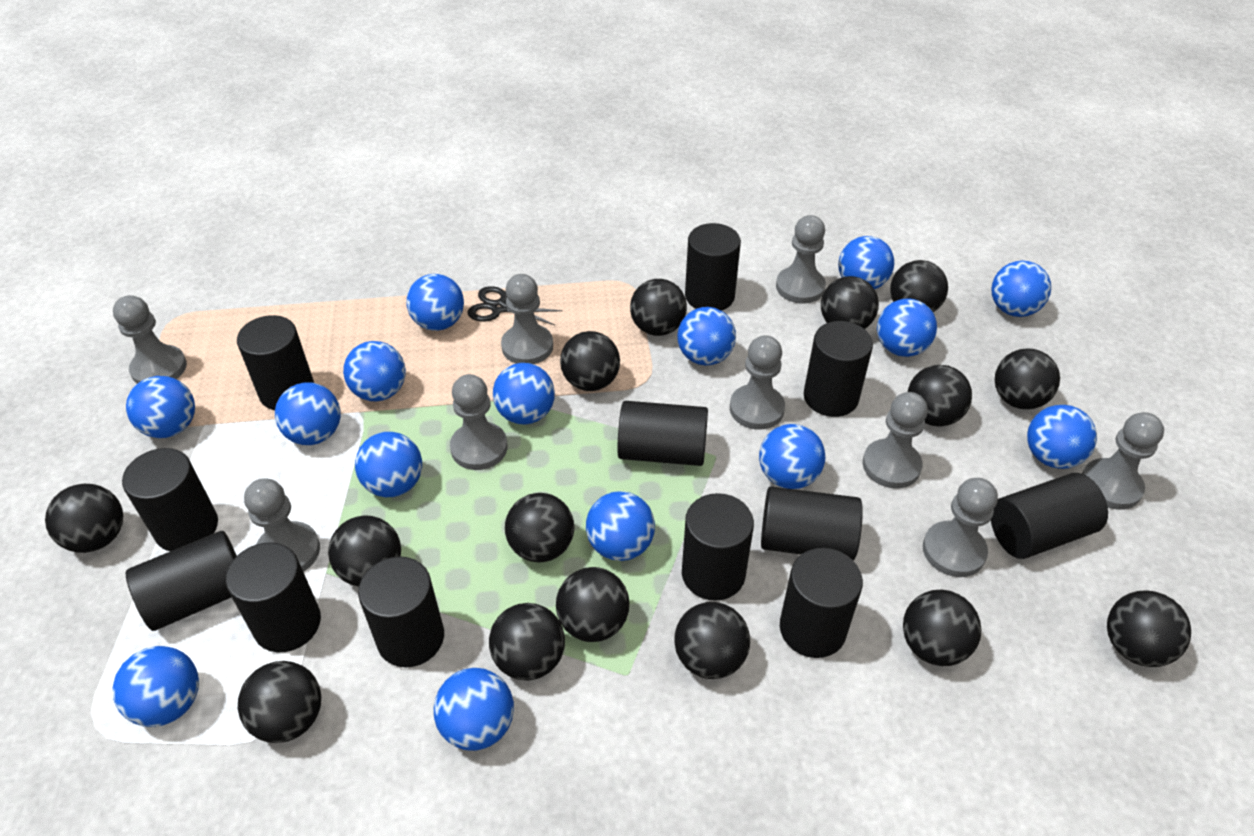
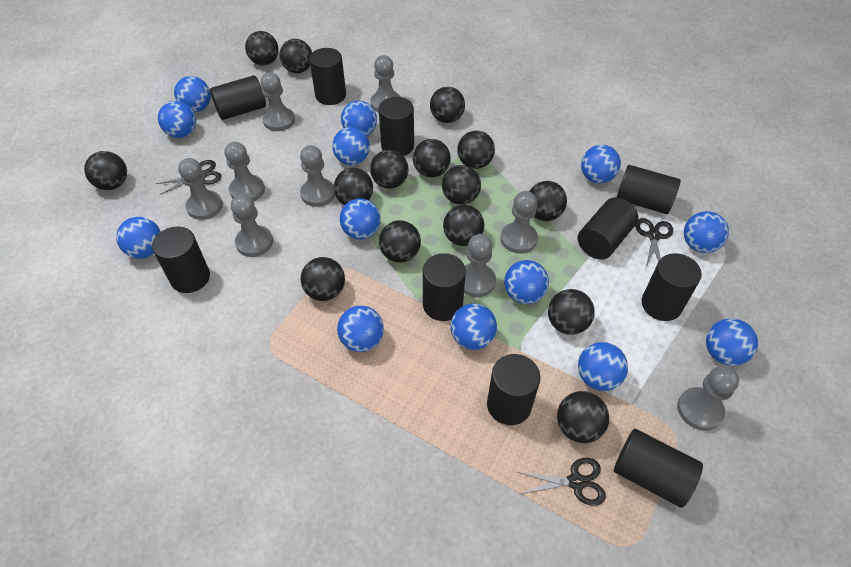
black cylinder: [122,448,218,551] [126,531,237,631] [226,542,321,652] [237,315,314,410] [358,556,444,667] [617,401,708,466] [682,493,754,601] [685,223,741,311] [761,487,863,560] [780,548,863,658] [804,321,873,417] [991,473,1108,559] = 12 -> [152,227,210,293] [210,75,266,120] [309,48,346,105] [379,97,414,156] [423,253,466,321] [487,354,541,425] [578,197,638,259] [614,429,703,508] [617,165,681,214] [642,253,702,321] = 10
black scissors: [467,286,562,325] = 1 -> [156,160,222,195] [517,458,606,506] [635,218,673,267] = 3
blue ball: [112,646,199,727] [126,376,195,438] [275,382,341,445] [343,341,406,401] [355,432,422,497] [406,274,464,331] [434,668,514,751] [493,363,555,425] [586,491,655,561] [677,307,736,365] [759,424,825,489] [838,236,894,289] [877,299,937,357] [991,261,1051,317] [1027,405,1097,469] = 15 -> [116,217,161,259] [158,101,196,138] [174,76,211,112] [332,127,370,165] [337,306,384,352] [340,198,381,240] [341,101,377,136] [450,303,497,350] [504,260,549,304] [578,342,628,391] [581,145,621,183] [684,211,729,253] [706,318,758,366] = 13

